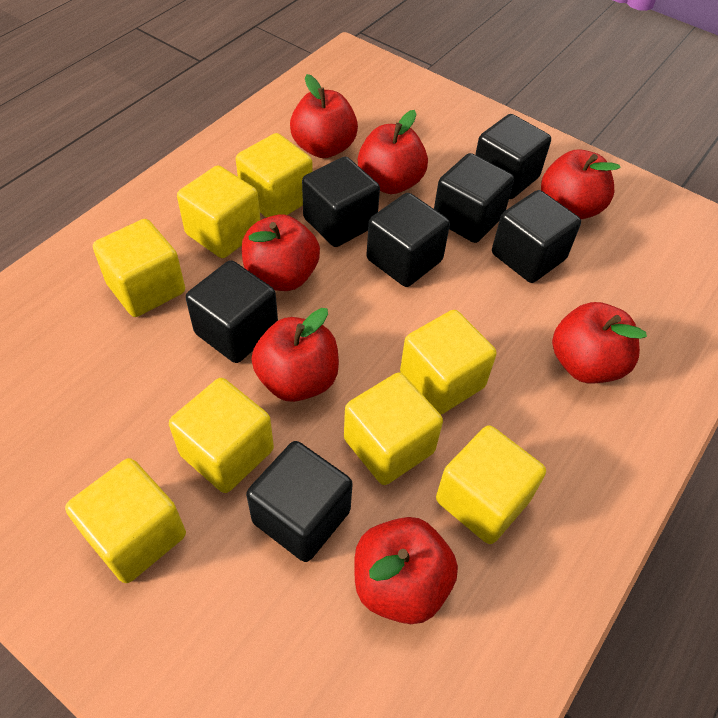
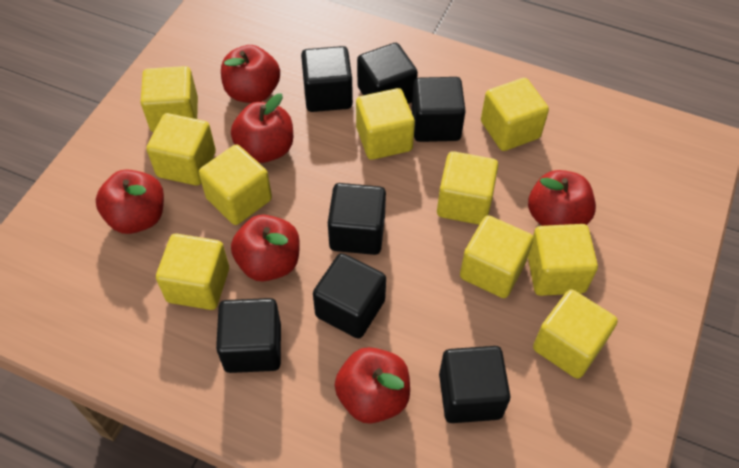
red apple: [242,214,320,291] [251,308,339,402] [290,74,358,158] [354,517,458,624] [358,110,428,194] [541,150,620,219] [552,302,647,383] = 7 -> [96,169,164,234] [221,45,280,103] [231,93,293,163] [231,214,300,282] [334,347,410,424] [528,170,596,226] = 6
yellow cube: [65,458,186,583] [93,219,185,317] [169,378,274,493] [177,165,260,258] [236,133,313,218] [344,373,443,485] [400,310,497,414] [436,425,546,544] = 8 -> [140,66,198,132] [146,113,216,186] [156,233,229,310] [199,144,272,225] [356,88,415,160] [437,151,498,225] [460,215,533,298] [481,78,549,151] [528,224,598,296] [533,289,618,379] = 10

